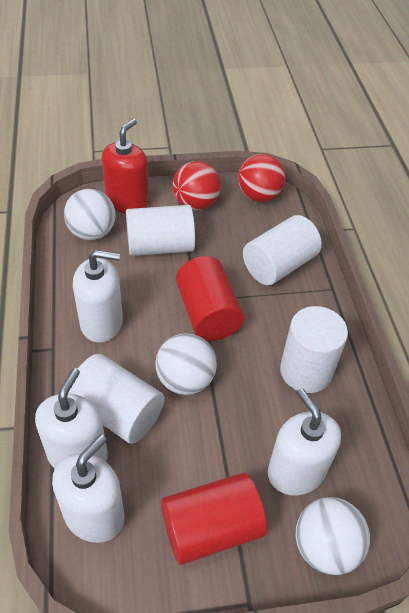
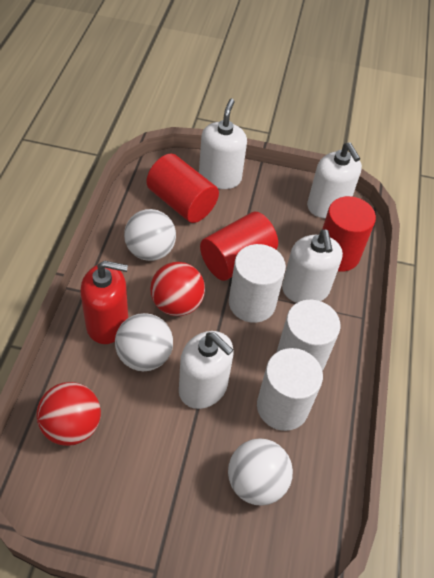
red cylinder: [161,473,267,565] [176,256,244,341] = 2 -> [146,154,219,223] [200,212,278,281] [322,196,376,272] = 3
white cylinder: [68,354,164,444] [126,205,195,256] [243,215,322,286] [280,306,348,393] = 4 -> [229,244,286,323] [257,348,323,431] [276,300,340,371] = 3

